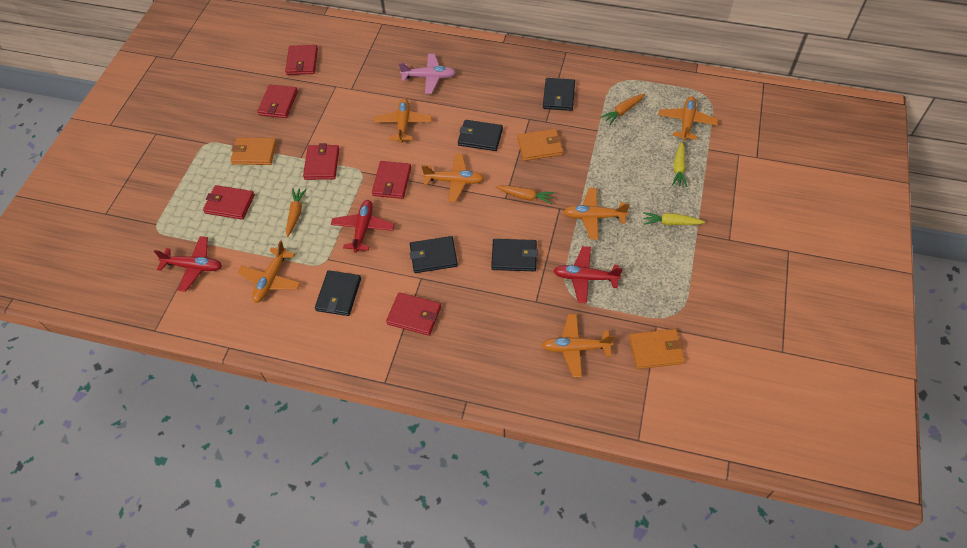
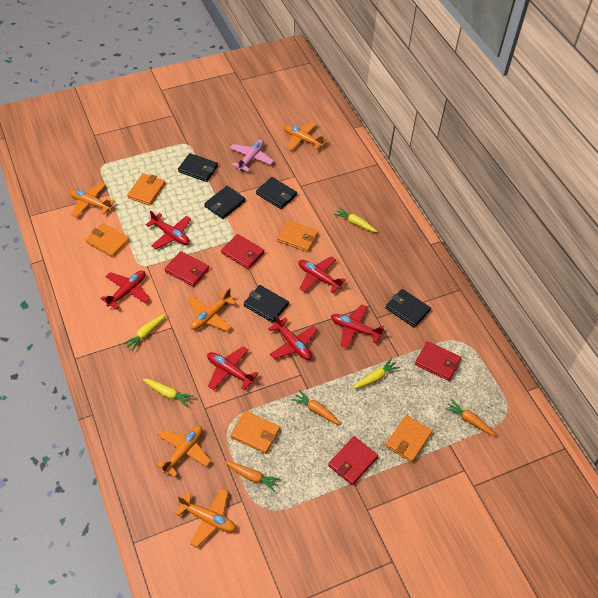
orange plane: [238,240,301,303] [374,98,432,143] [421,154,484,202] [542,314,615,378] [563,188,630,240] [658,97,718,141] = 6 -> [69,182,115,218] [155,425,211,477] [175,488,236,547] [188,288,237,331] [284,122,326,151] = 5
orange wallet: [231,137,277,165] [517,129,563,161] [629,329,685,369] = 3 -> [86,223,130,257] [127,173,166,206] [230,411,280,454] [277,220,318,252] [385,415,432,463] = 5
red plane: [154,236,222,292] [331,200,395,253] [553,246,623,304] = 3 -> [101,270,150,310] [146,210,191,249] [207,347,258,390] [268,315,317,360] [298,257,345,293] [331,304,384,348] = 6
red wallet: [203,185,255,220] [257,84,298,118] [285,45,318,75] [303,143,339,180] [372,161,411,199] [386,292,441,336] = 6 -> [165,251,209,287] [221,234,265,269] [328,436,378,485] [415,341,461,381] = 4
yellow carrot: [643,212,705,225] [672,141,687,187] = 2 -> [123,314,166,351] [143,379,194,407] [334,207,378,232] [352,358,400,389] = 4

